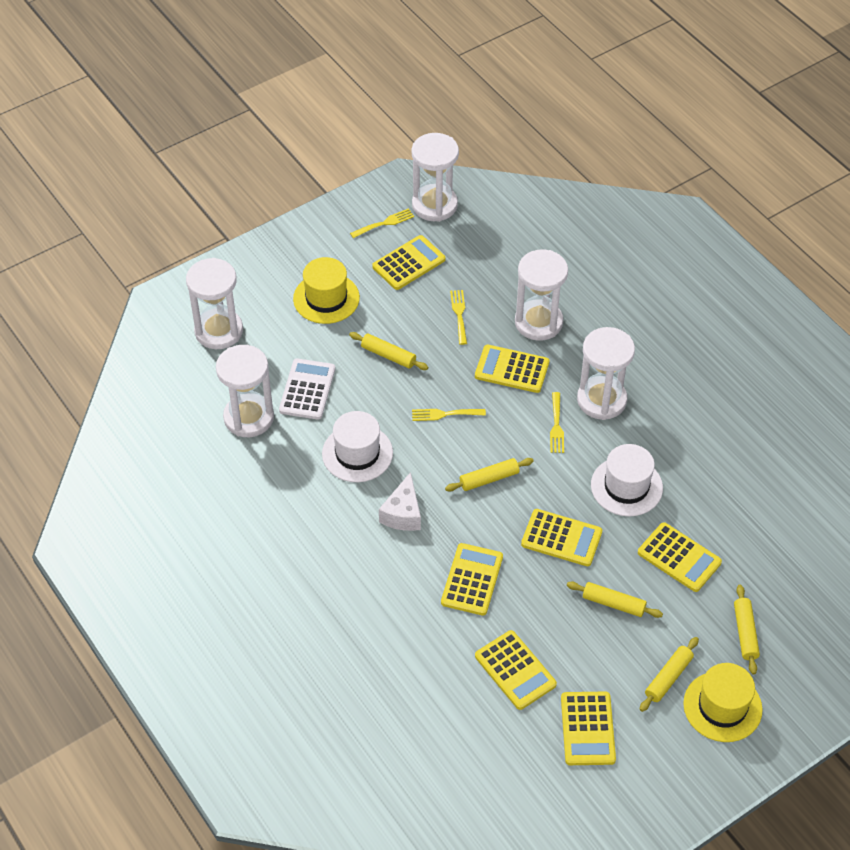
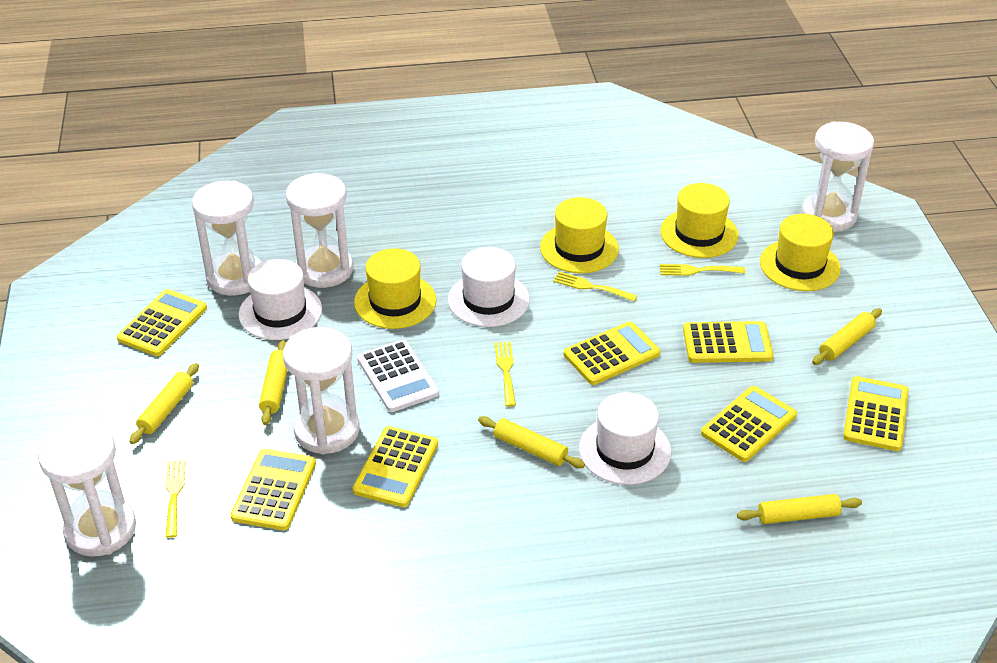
white cheese: [379,472,421,531] = 1 -> none = 0
white hat: [322,411,393,482] [591,444,663,517] = 2 -> [239,259,322,340] [448,247,530,327] [579,392,671,485] = 3
yellow hat: [293,257,360,324] [683,663,763,742] = 2 -> [354,248,436,329] [540,197,619,273] [660,183,739,258] [760,214,841,291] = 4

